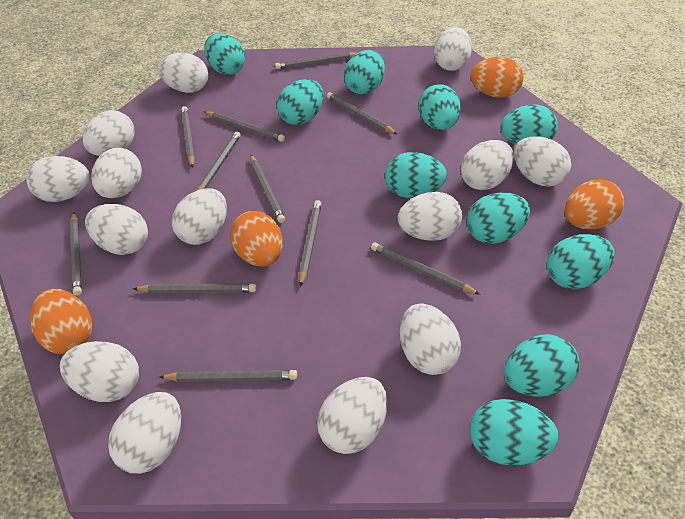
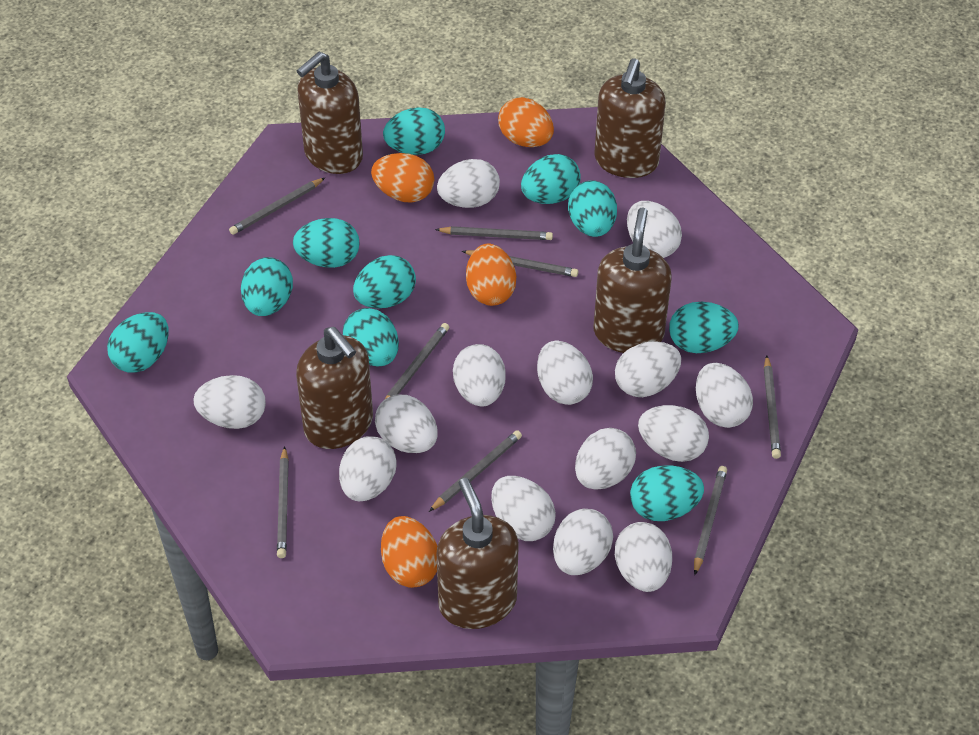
brown soap dispenser: none = 0 -> [296,327,373,449] [297,52,363,174] [437,478,519,629] [594,58,666,178] [594,207,672,353] = 5
grey pencil: [70,212,82,296] [133,284,256,293] [160,370,297,382] [181,106,195,168] [197,132,241,190] [204,111,285,142] [250,155,285,223] [275,52,357,69] [299,200,321,287] [327,92,398,135] [371,242,480,295] = 11 -> [229,178,325,235] [277,446,289,558] [385,323,449,399] [429,430,522,512] [435,226,553,240] [462,250,578,277] [694,466,727,575] [764,355,781,459] = 8

